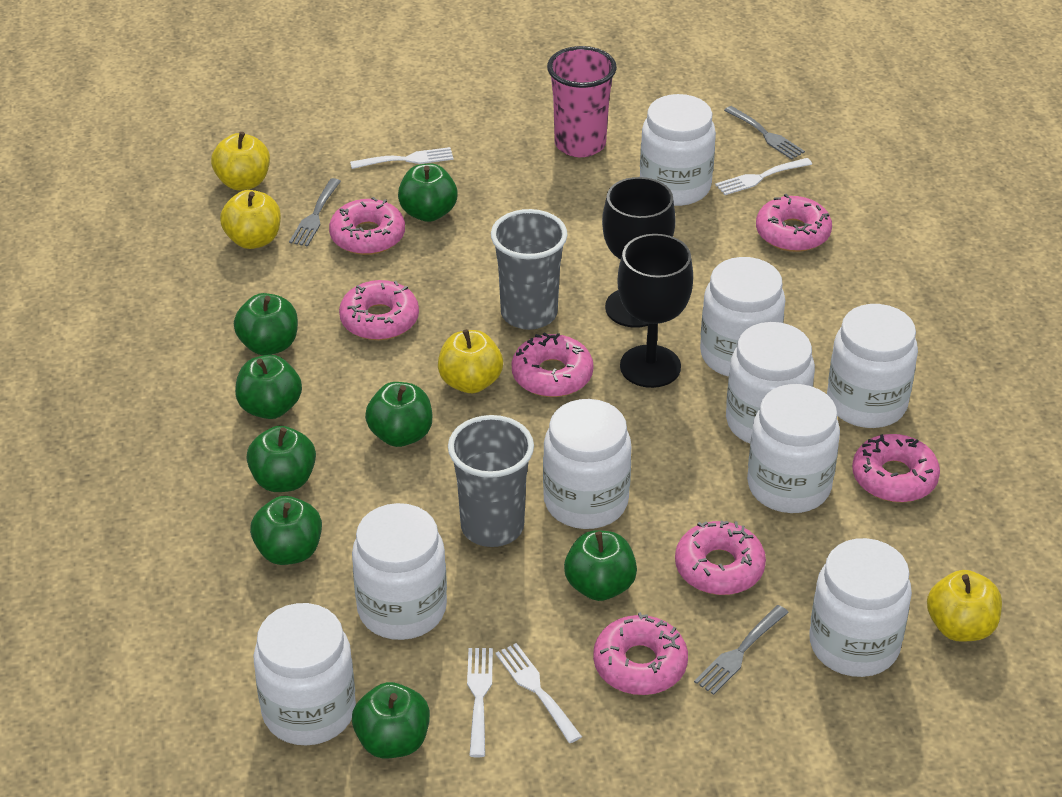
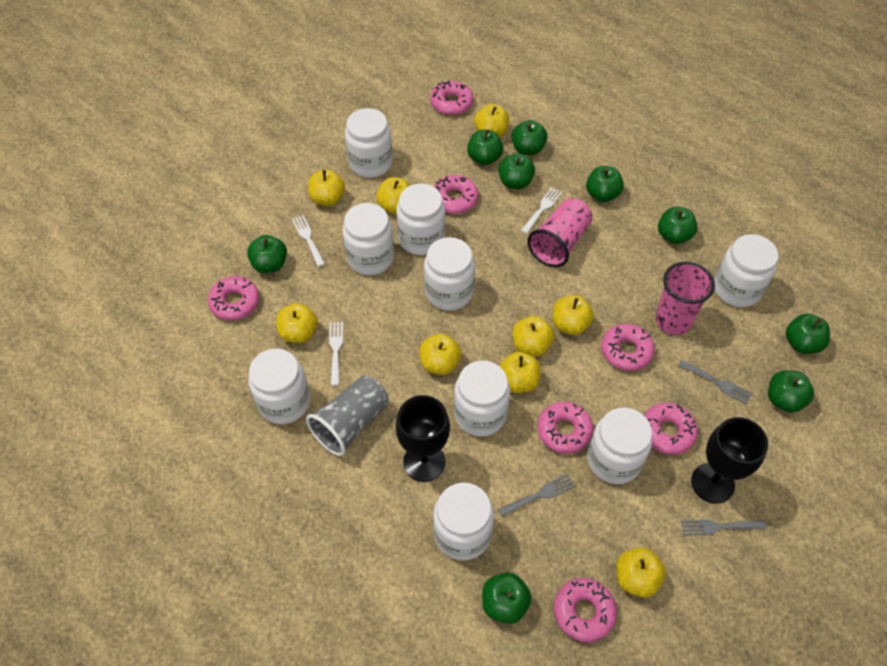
green apple: [234,293,298,355] [235,355,302,419] [246,426,316,492] [250,496,322,565] [352,682,430,758] [365,382,432,447] [398,164,458,222] [564,530,637,601] = 8 -> [247,235,287,273] [467,130,503,165] [482,572,532,624] [498,153,535,189] [512,120,547,155] [586,166,624,202] [658,207,698,244] [768,371,814,413] [786,314,830,354] = 9
grey cup: [448,415,534,547] [491,209,568,330] = 2 -> [306,376,389,456] = 1
pink cup: [547,46,617,157] = 1 -> [527,198,592,267] [655,262,715,335] = 2
white fork: [350,147,454,169] [467,648,493,757] [495,643,582,743] [715,158,812,195] = 4 -> [292,215,325,267] [329,322,343,386] [521,187,562,234] = 3
yellow apple: [211,132,270,190] [220,190,281,249] [438,329,503,393] [927,570,1002,642] = 4 -> [276,303,318,343] [308,169,345,206] [376,177,411,214] [419,334,462,375] [474,104,509,138] [499,352,541,393] [513,316,554,356] [553,295,594,335] [616,547,666,598] = 9

